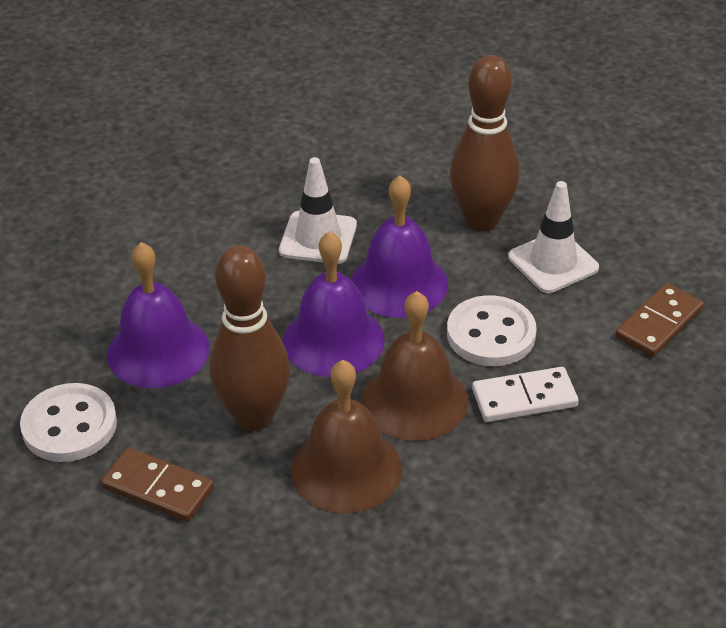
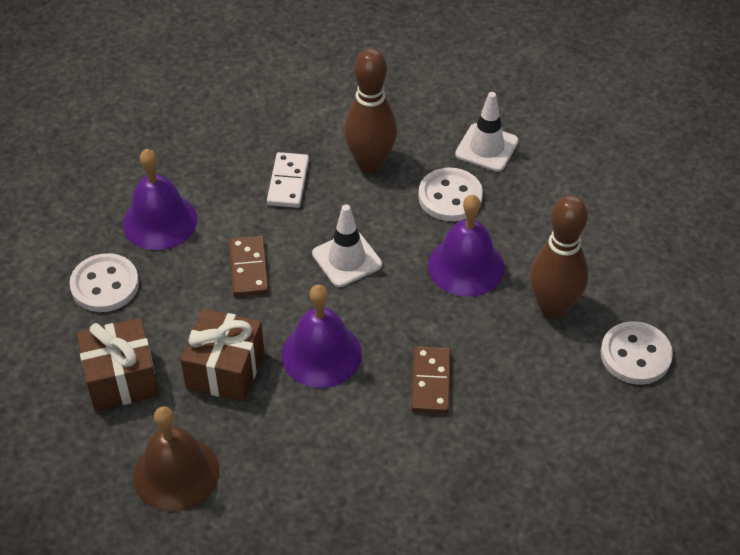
brown bell: [291,360,402,513] [362,291,468,441] = 2 -> [134,406,219,512] = 1
brown gift: none = 0 -> [77,318,159,411] [180,309,264,402] = 2
white button: [20,383,117,462] [447,295,537,366] = 2 -> [69,253,139,312] [418,168,483,221] [601,321,673,385] = 3

